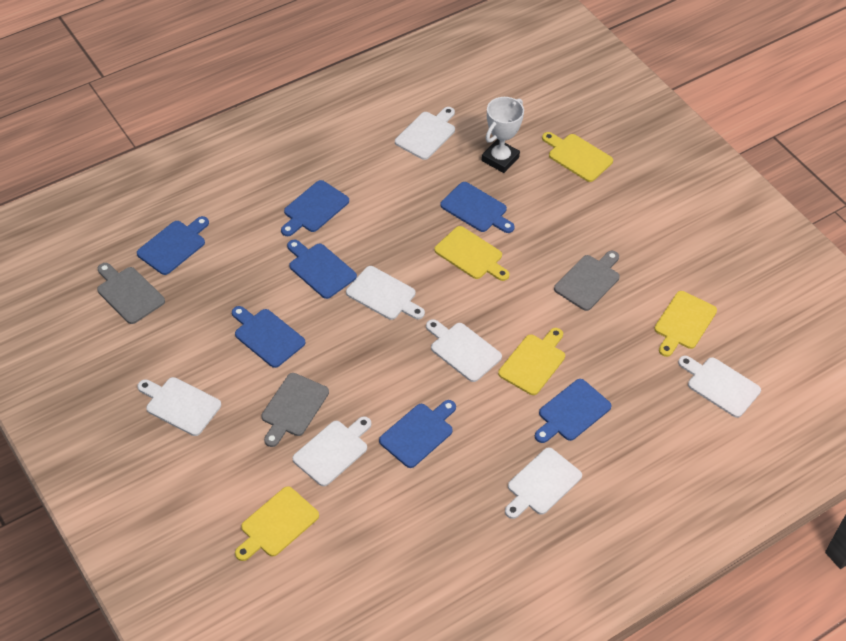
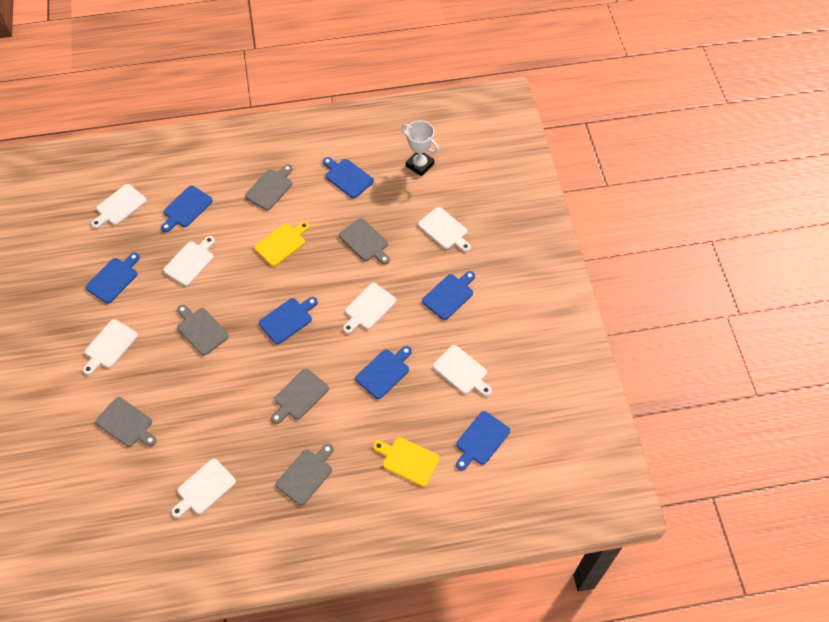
grey cutting board: [97,263,165,324] [261,373,329,447] [554,251,620,311] = 3 -> [96,397,157,447] [177,305,229,356] [245,164,293,210] [271,369,329,424] [276,444,334,505] [339,218,390,265] = 6
yellow cutting board: [235,486,319,561] [434,226,510,281] [498,328,565,395] [542,132,613,182] [654,291,717,357] = 5 -> [254,221,309,267] [373,437,440,487] = 2

